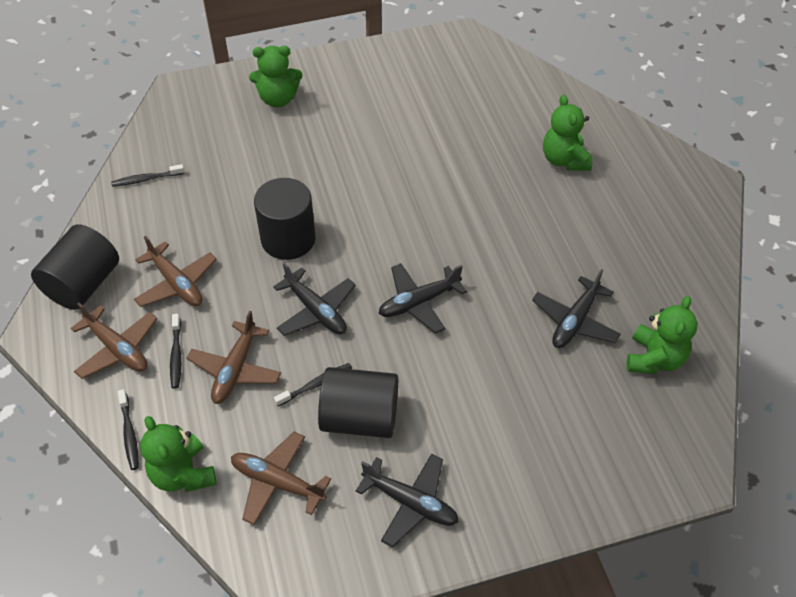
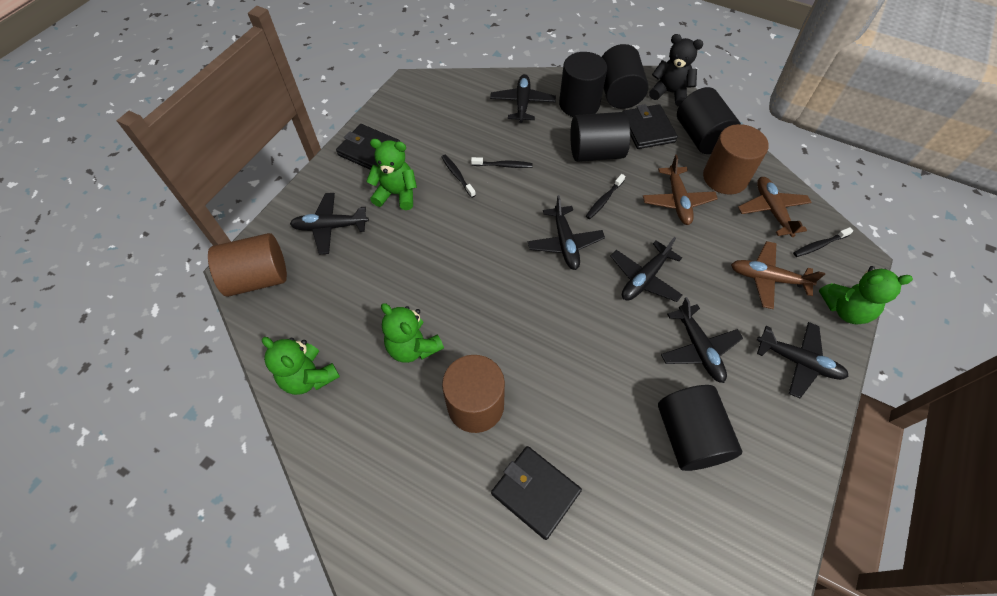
black cylinder: [31,224,119,310] [254,178,316,260] [318,367,398,438] = 3 -> [559,52,607,117] [570,112,630,162] [602,44,649,109] [658,385,742,471] [677,87,741,154] = 5
black plane: [273,262,356,336] [356,454,459,548] [378,263,467,334] [532,269,621,348] = 4 -> [290,193,369,255] [490,74,556,123] [528,195,605,270] [610,237,683,302] [661,297,743,383] [757,322,849,398] = 6
black teddy bear: none = 0 -> [649,34,703,107] = 1
black wallet: none = 0 -> [336,124,400,170] [491,446,582,540] [622,104,678,149] = 3
brown cylinder: none = 0 -> [208,233,287,297] [442,355,505,433] [703,124,769,194] = 3
brown plane: [71,303,157,379] [134,236,217,307] [186,311,281,404] [231,432,331,525] = 4 -> [643,155,718,225] [731,241,825,309] [738,177,812,237] = 3

